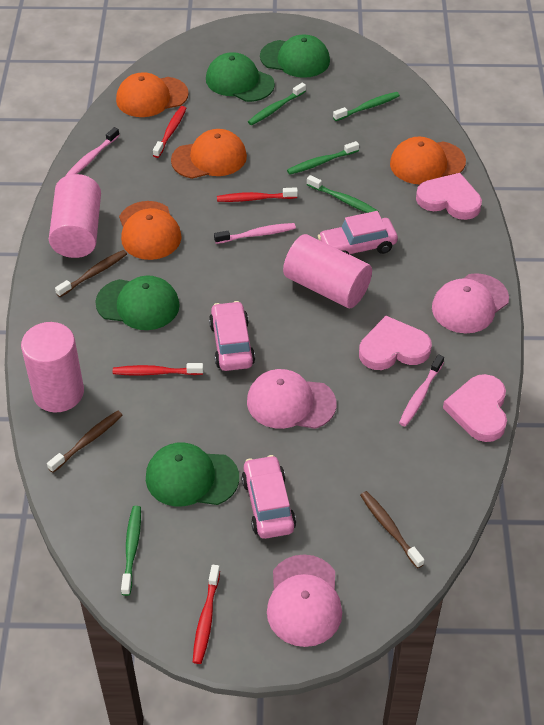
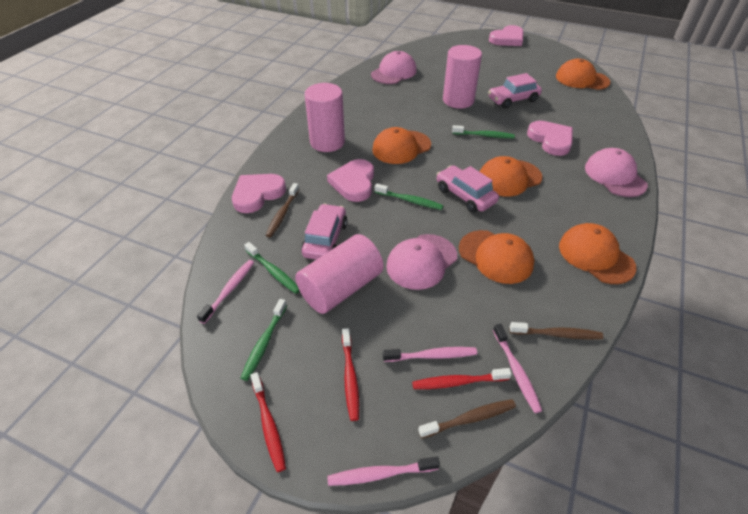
green cap: [95,276,180,330] [146,443,239,506] [206,52,275,102] [260,34,330,78] = 4 -> none = 0
green toothbrush: [121,506,141,596] [248,83,306,125] [287,141,359,175] [307,175,378,213] [333,92,400,121] = 5 -> [241,299,287,381] [244,242,299,294] [375,184,443,210] [452,125,515,138] = 4
orange cap: [116,72,189,117] [119,201,182,260] [171,129,247,179] [390,137,466,184] = 4 -> [372,127,431,164] [459,230,534,284] [480,156,542,197] [556,59,610,90] [559,223,637,284] = 5
pink heart: [359,316,432,370] [416,173,482,220] [443,374,507,442] = 3 -> [232,174,286,213] [327,159,374,202] [489,25,524,46] [527,121,573,156] = 4
pink toothbrush: [65,127,119,176] [214,223,296,244] [399,354,444,427] = 3 -> [197,260,254,324] [327,457,440,486] [383,347,477,362] [493,324,542,413] = 4
red toothbrush: [113,363,204,376] [153,106,186,158] [193,565,220,664] [217,187,298,202] = 4 -> [250,372,286,472] [342,328,359,421] [412,368,512,389] = 3

